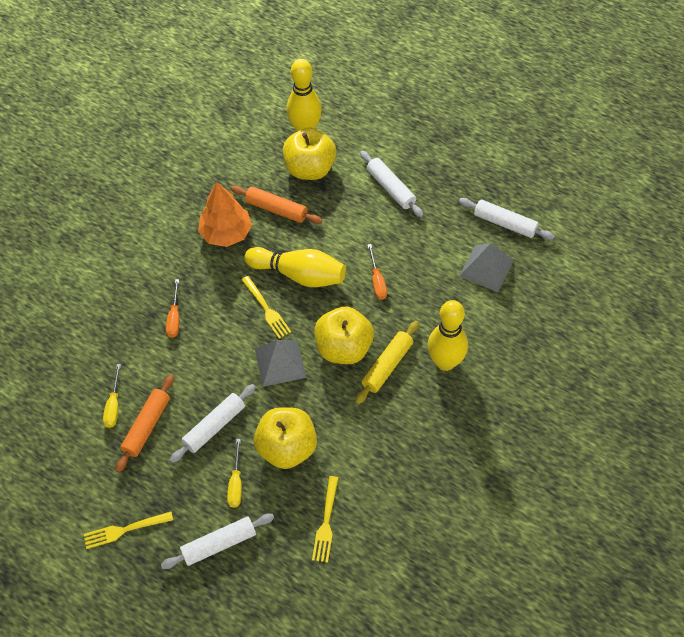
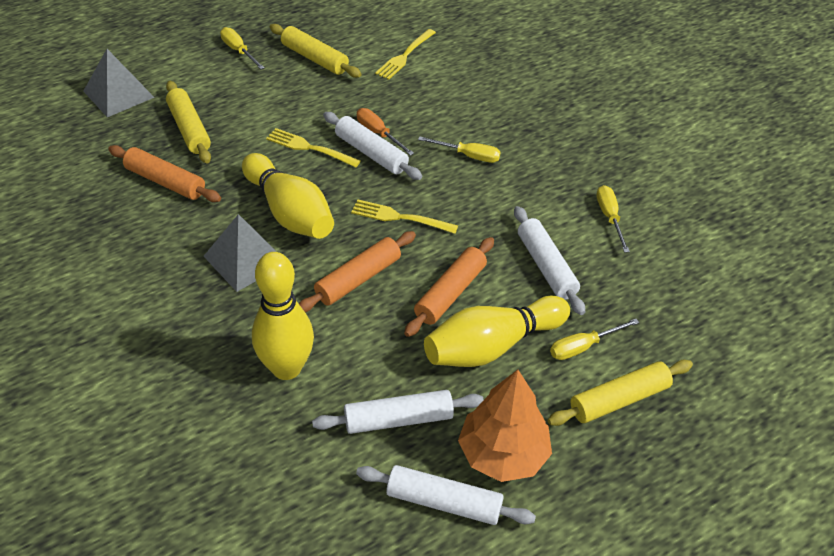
orange rolling pin: [116,375,174,472] [231,185,322,224] = 2 -> [108,145,221,202] [299,231,416,312] [404,237,494,337] = 3
orange screwdriver: [166,279,179,338] [368,244,387,300] = 2 -> [357,108,414,156] = 1
yellow apple: [254,407,317,469] [283,128,336,180] [315,307,374,364] = 3 -> none = 0
yellow rolling pin: [355,321,419,404] = 1 -> [166,81,211,164] [270,24,362,78] [548,360,693,426] = 3
yellow screwdriver: [103,364,121,428] [227,439,242,508] = 2 -> [220,27,265,69] [418,136,500,163] [550,319,639,360] [596,185,630,253] = 4

